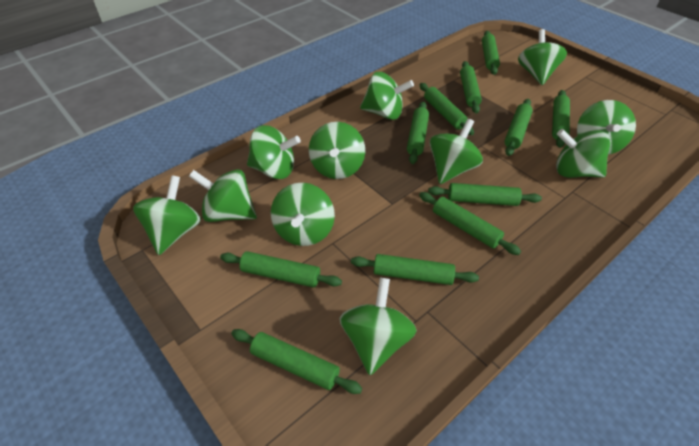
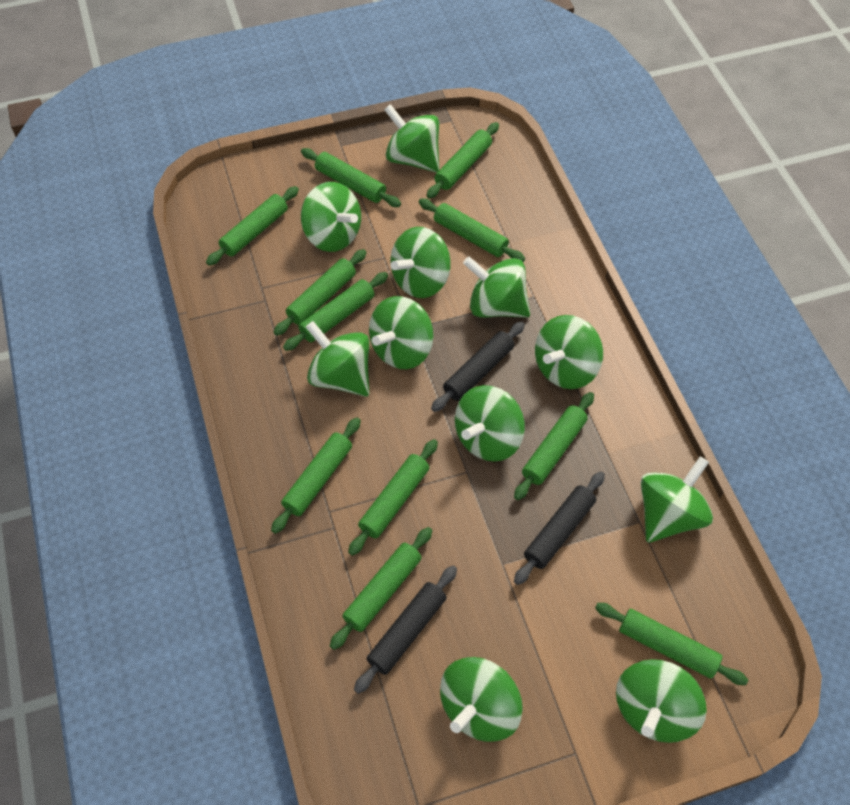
black rolling pin: none = 0 -> [354,566,457,694] [431,321,525,412] [514,472,605,585] = 3

